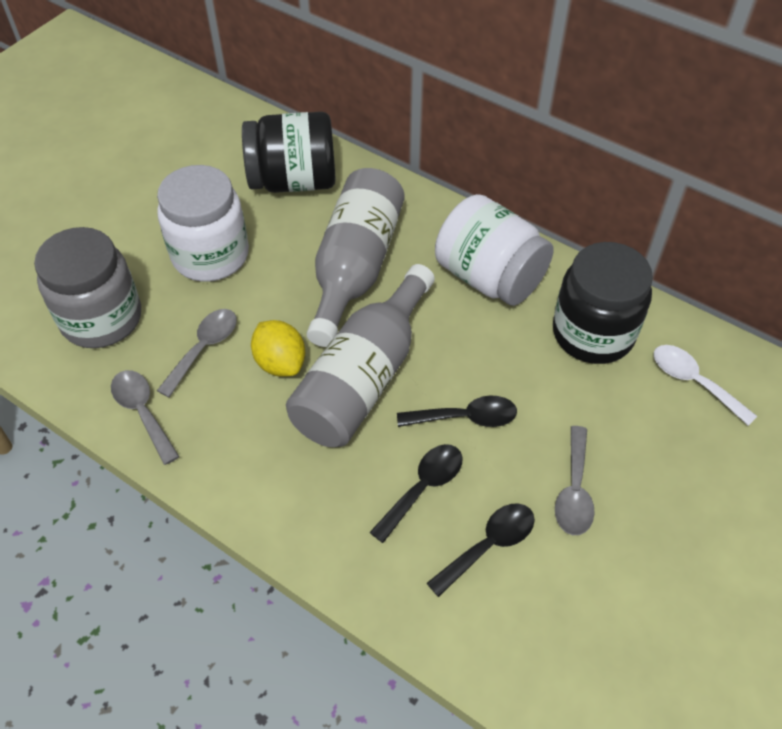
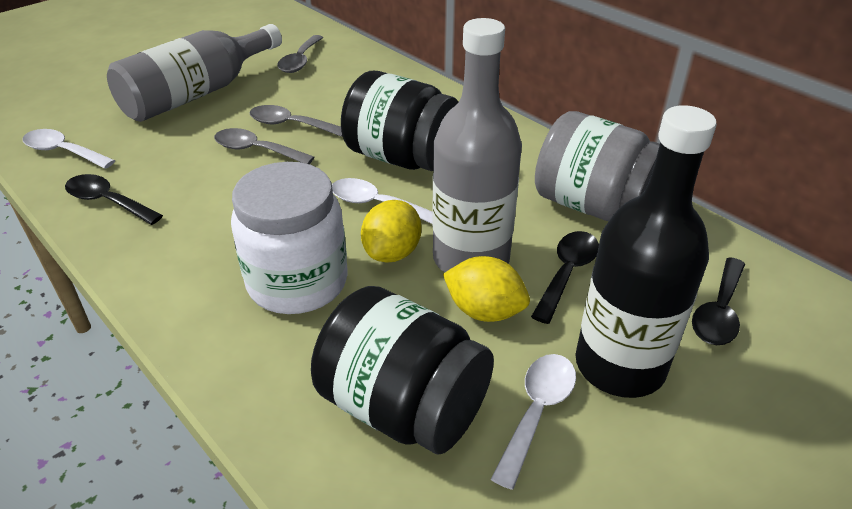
black bottle: none = 0 -> [575,105,717,398] = 1
white jar: [157,165,249,282] [435,194,554,306] = 2 -> [231,162,347,314] = 1
white spoon: [654,345,757,426] = 1 -> [22,129,115,169] [332,178,433,224] [491,354,576,490] = 3
yellow lemon: [251,320,305,377] = 1 -> [361,200,421,263] [443,256,530,322] = 2

